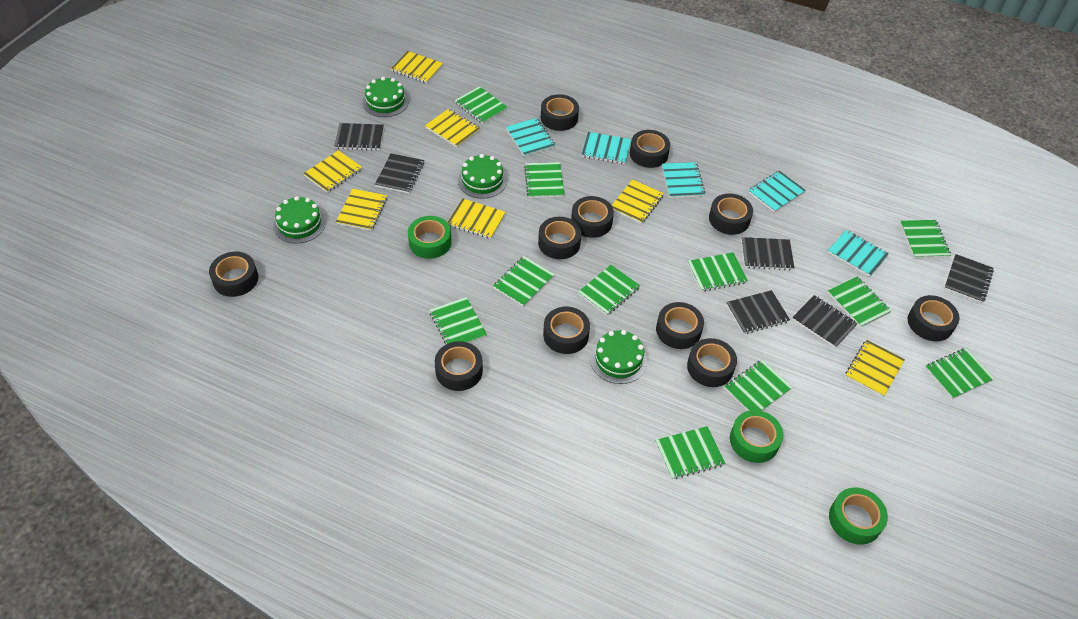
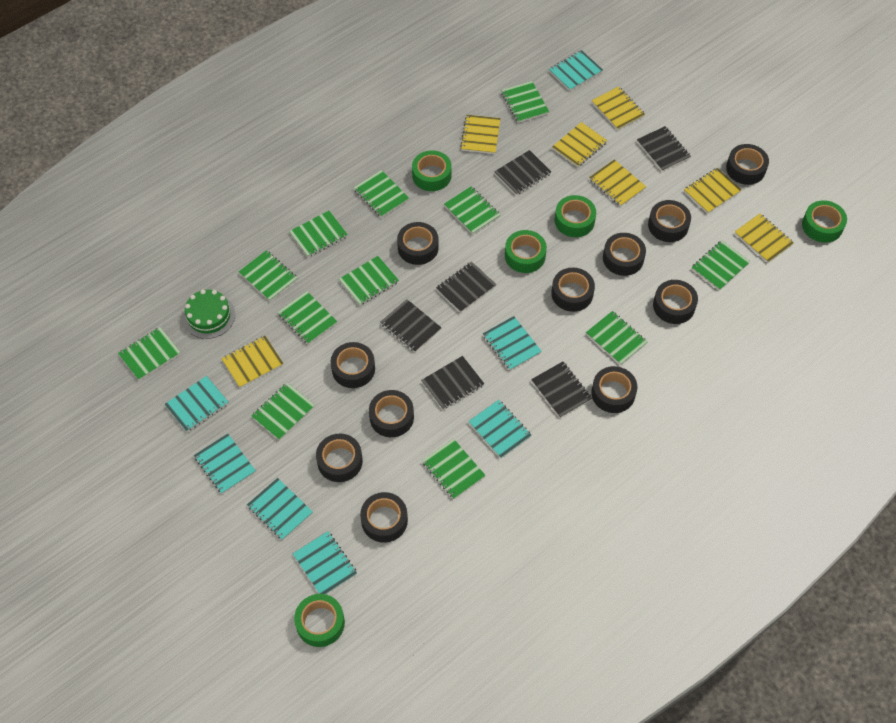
green cake: [273,196,326,243] [363,77,409,117] [458,154,507,199] [590,330,647,384] = 4 -> [183,289,235,339] = 1
green notebook: [430,297,487,344] [454,86,508,124] [493,256,555,307] [524,162,565,198] [578,265,640,315] [655,426,725,479] [688,252,748,292] [724,360,793,411] [827,276,891,328] [900,220,951,258] [925,348,995,399] = 11 -> [118,327,181,380] [238,250,297,301] [252,382,315,440] [278,291,337,344] [289,211,348,257] [339,256,399,305] [353,170,409,218] [422,438,486,499] [444,186,500,234] [501,81,549,123] [586,311,647,365] [692,240,750,291] = 12
green tape: [408,216,452,259] [730,410,783,463] [829,487,888,545] = 3 -> [294,594,345,647] [412,150,452,191] [505,230,547,273] [555,195,596,237] [802,200,847,243] = 5
turquoise notebook: [506,118,555,157] [581,132,631,164] [662,162,706,198] [748,170,806,213] [827,230,889,277] = 5 -> [164,376,229,432] [194,433,256,494] [247,478,313,540] [293,531,357,594] [468,400,531,458] [483,316,542,371] [549,50,603,91] = 7

